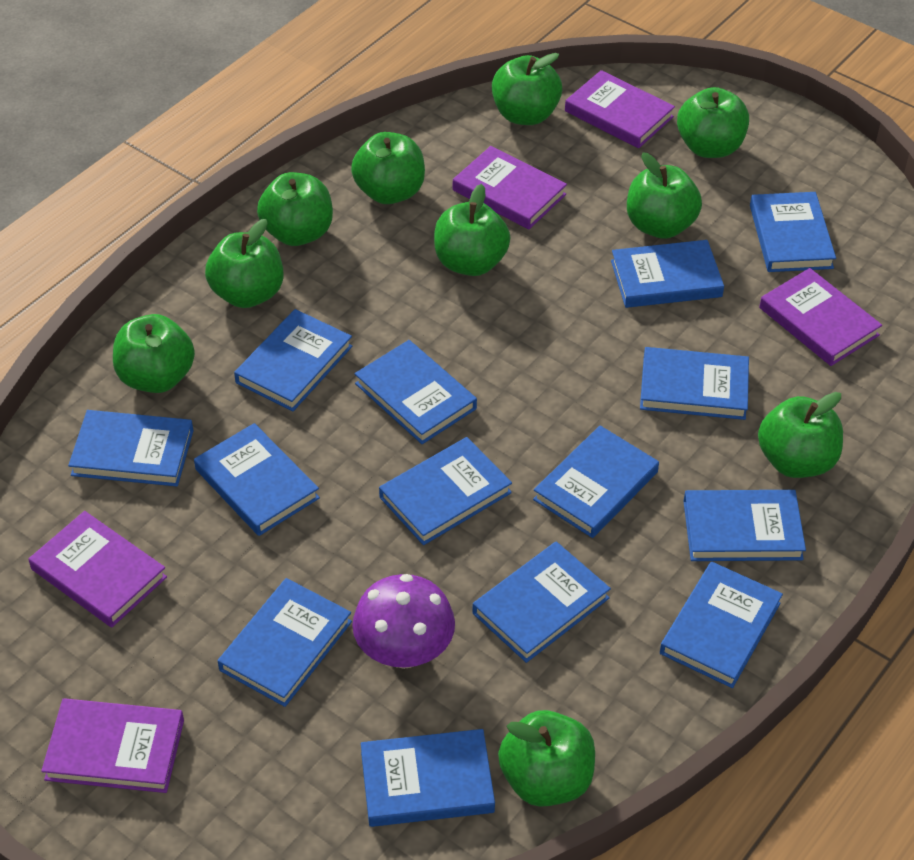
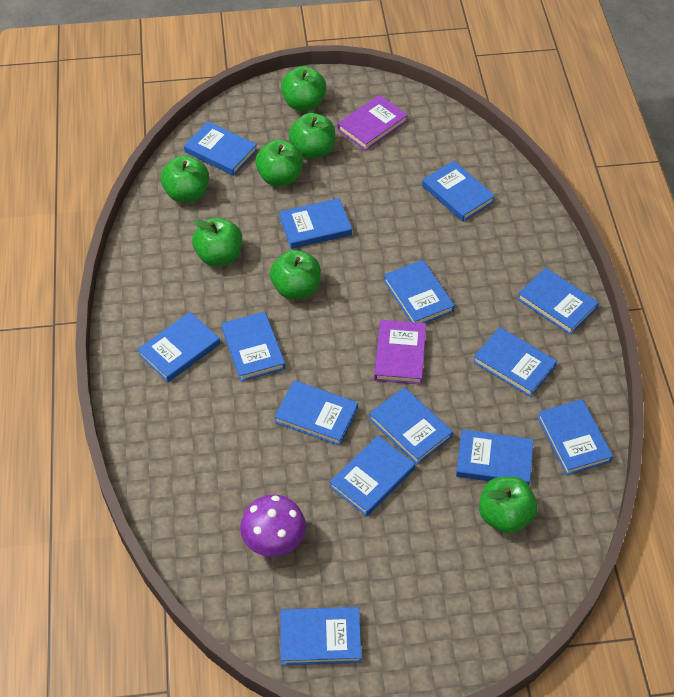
green apple: [113,314,195,393] [205,219,283,308] [257,172,333,246] [351,132,425,204] [434,184,510,276] [492,53,562,125] [498,710,595,807] [627,153,702,239] [677,87,749,158] [758,392,843,478] = 10 -> [161,155,209,203] [192,217,242,266] [255,139,303,186] [270,250,321,300] [281,66,327,111] [289,113,335,159] [479,477,538,534] = 7
purple book: [29,511,167,627] [41,699,184,793] [453,146,567,229] [565,70,675,148] [759,268,882,366] = 5 -> [337,95,408,151] [374,320,426,385] = 2

